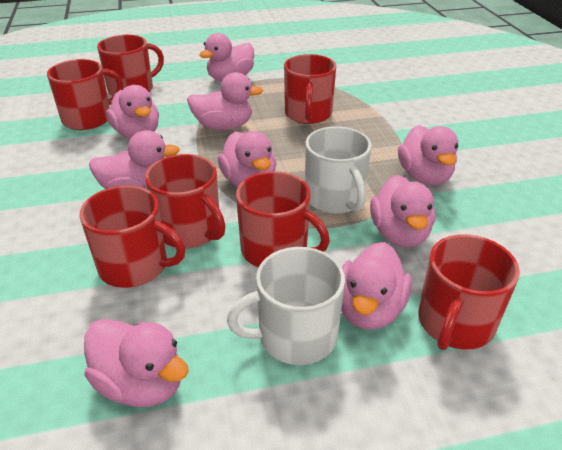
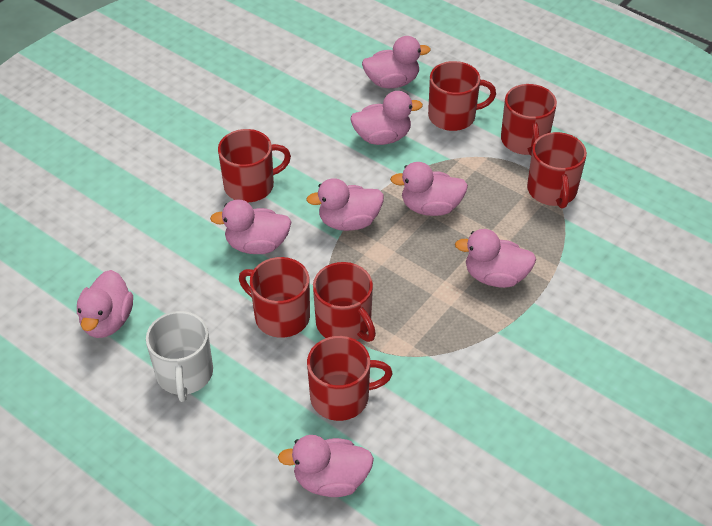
pink duck: [84,319,189,407] [89,130,180,189] [106,85,159,138] [187,72,263,131] [199,33,254,81] [218,131,276,187] [341,242,411,330] [370,175,435,248] [398,125,458,185] = 9 -> [77,270,133,338] [210,200,291,254] [278,435,374,497] [306,178,384,231] [350,91,423,145] [362,36,431,88] [390,162,468,216] [455,229,536,288] = 8
white mug: [227,247,345,365] [305,126,371,214] = 2 -> [146,311,213,402] = 1

